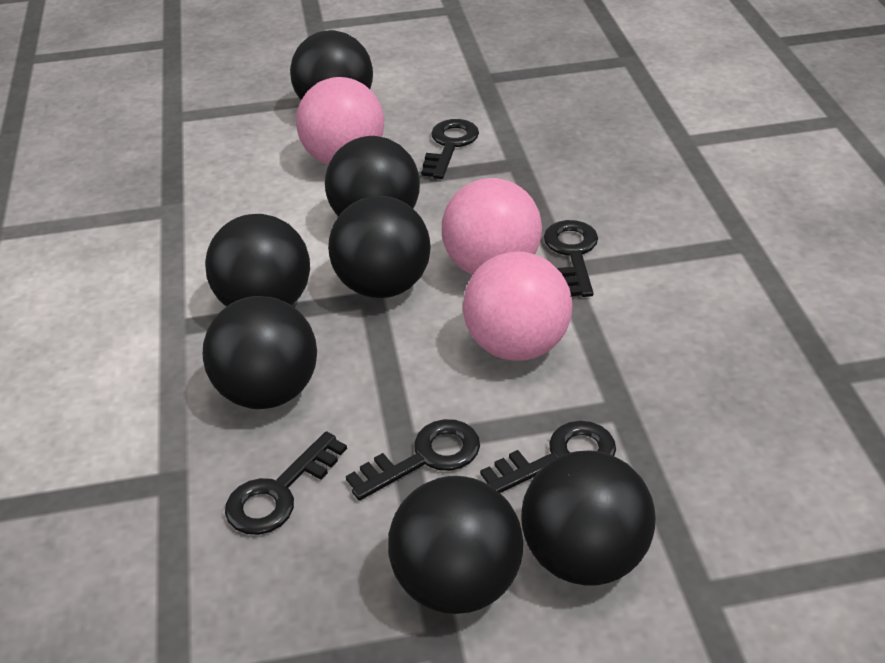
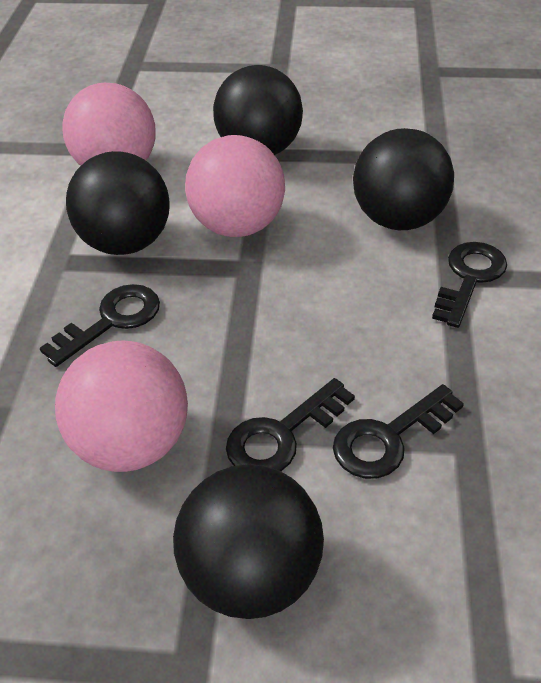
black ball: [203,296,317,409] [205,214,310,307] [290,30,373,100] [325,136,420,216] [328,196,431,298] [388,476,523,614] [521,450,656,586] = 7 -> [66,151,170,255] [173,464,324,619] [213,65,303,155] [353,128,454,230] = 4
black key: [225,431,347,535] [346,419,480,500] [421,119,479,179] [480,421,616,493] [544,220,598,297] = 5 -> [40,284,160,367] [226,378,355,471] [333,384,464,479] [432,242,507,328] = 4

